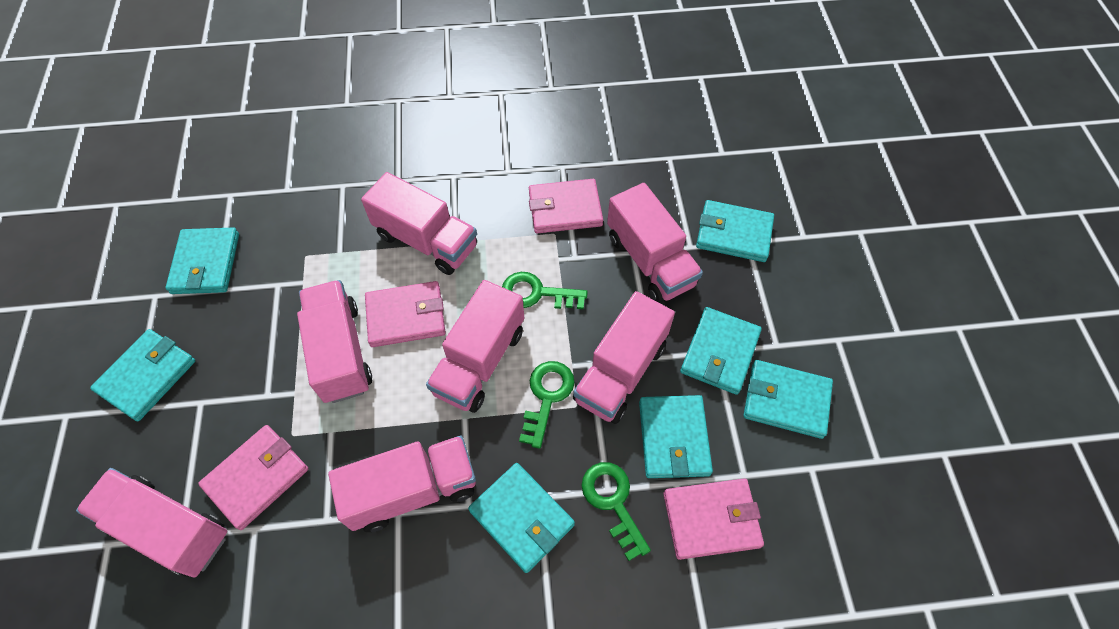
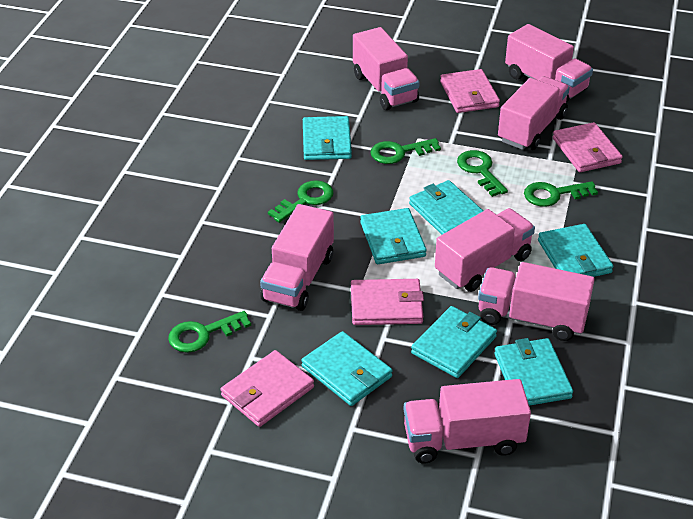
green key: [502,272,588,309] [519,361,575,449] [582,462,651,561] = 3 -> [168,311,251,353] [268,180,333,223] [370,138,441,164] [457,150,508,197] [524,181,598,207] = 5

